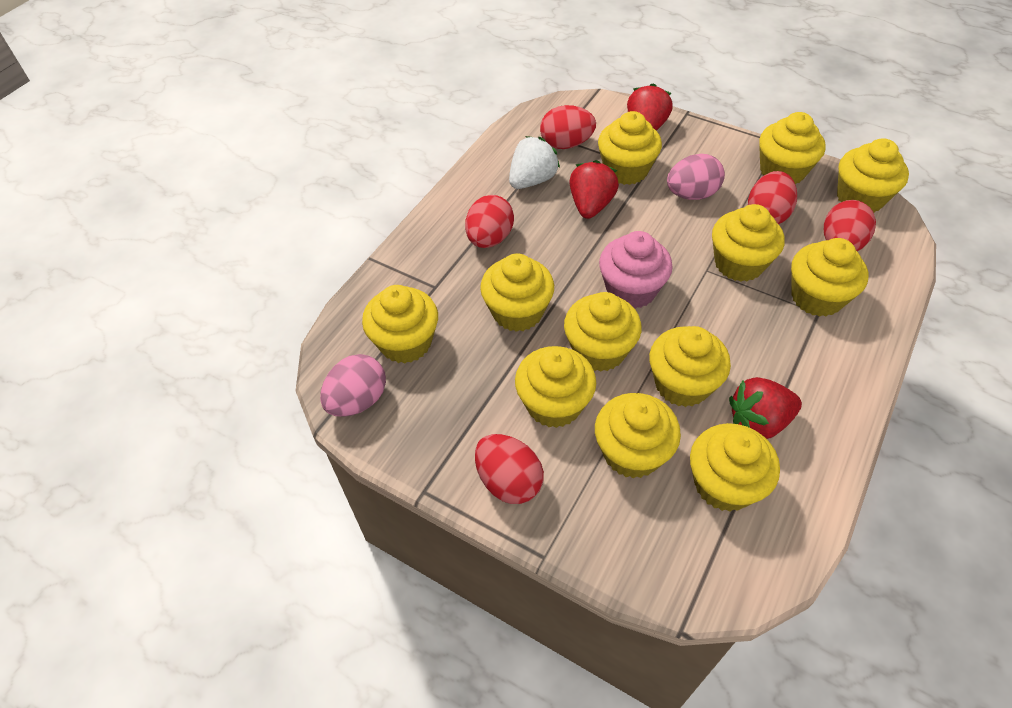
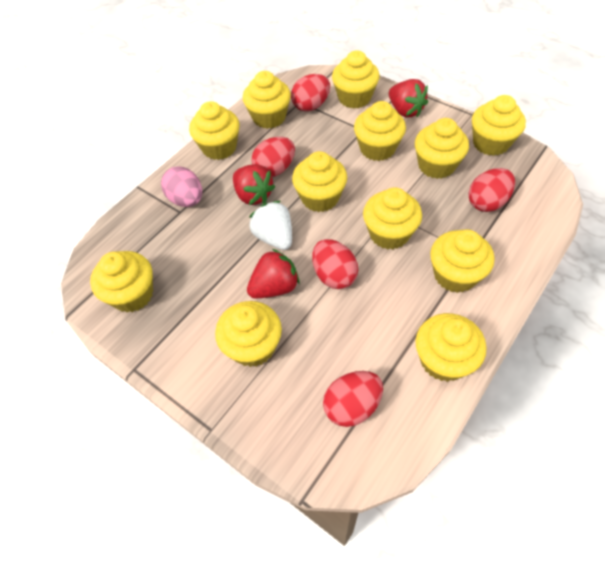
pink cupcake: [599,231,673,309] = 1 -> none = 0
pink egg: [320,354,386,417] [667,154,725,200] = 2 -> [161,166,202,207] = 1

